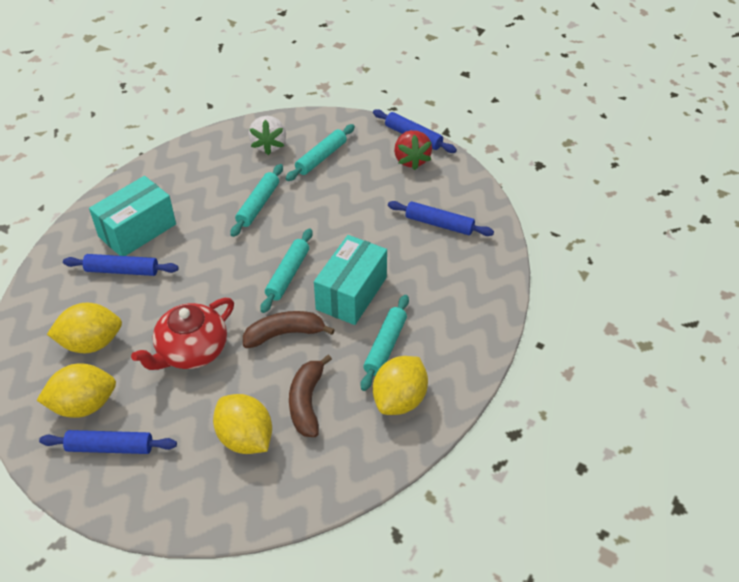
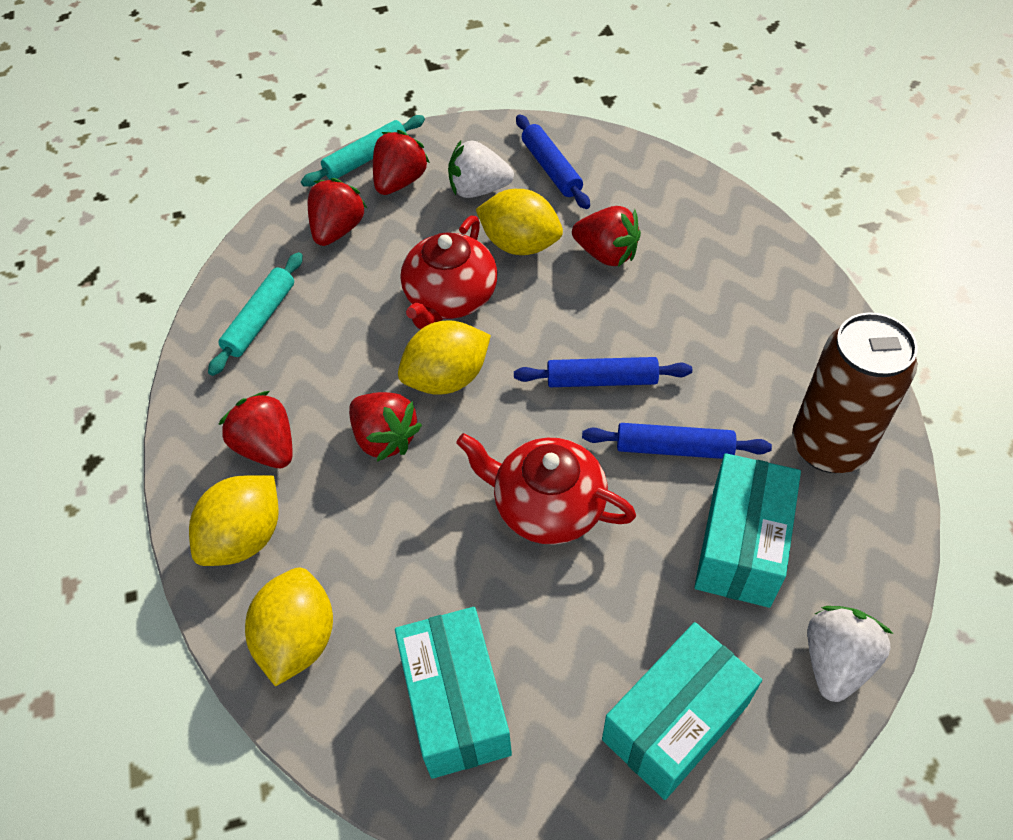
blue rolling pin: [39,430,177,454] [63,254,179,276] [373,109,457,153] [388,201,494,236] = 4 -> [514,357,692,387] [516,114,590,209] [582,423,772,459] = 3
brown banana: [243,311,335,348] [289,355,332,437] = 2 -> none = 0
brown can: none = 0 -> [792,312,918,473] = 1
red strawberry: [394,130,432,170] = 1 -> [218,391,292,468] [308,178,367,246] [349,392,422,462] [373,130,430,195] [572,206,641,267] = 5
red teapot: [131,298,234,370] = 1 -> [401,216,497,329] [456,433,636,545] = 2
turquoise box: [89,176,176,256] [314,235,387,325] = 2 -> [395,607,512,779] [602,622,762,800] [694,453,801,608] = 3
turquoise rolling pin: [230,164,283,237] [260,228,313,313] [286,124,355,181] [361,295,409,391] = 4 -> [208,252,303,376] [301,115,425,187] = 2
white strawberry: [249,116,286,155] = 1 -> [448,141,514,198] [808,606,893,702] = 2

